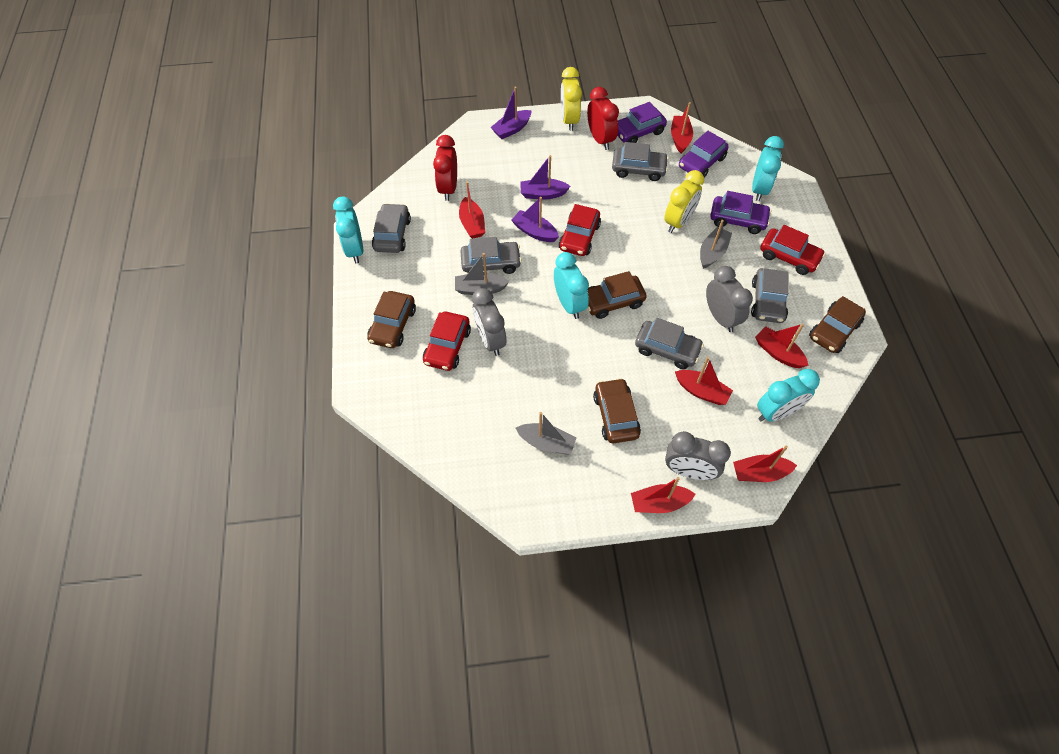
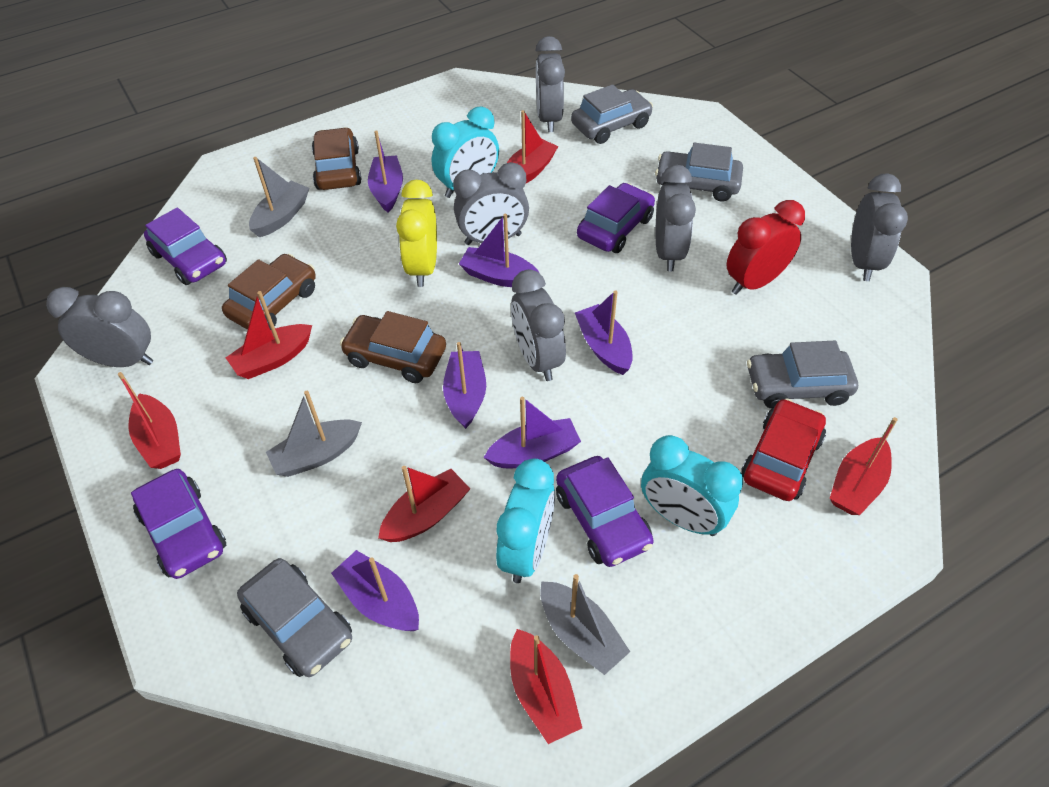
brown car: [367,291,416,348] [587,271,647,319] [593,378,641,443] [809,296,866,353] = 4 -> [222,254,316,330] [312,127,362,190] [340,311,446,383] = 3
grey car: [372,203,411,253] [460,237,522,274] [612,142,669,181] [635,318,704,369] [751,268,788,323] = 5 -> [237,558,352,677] [571,84,653,144] [655,143,743,202] [747,341,858,409] = 4
grey clock: [472,288,506,356] [665,431,731,480] [706,266,753,332] = 3 -> [46,287,153,367] [453,162,529,245] [511,270,566,381] [536,36,565,132] [656,165,696,271] [851,173,908,281] = 6
purple boat: [491,87,532,139] [511,197,559,242] [520,155,570,200] = 3 -> [331,550,419,631] [368,130,403,212] [443,342,486,429] [459,214,539,287] [483,397,581,468] [575,291,633,375] = 6
purple car: [617,102,667,143] [679,131,729,177] [710,191,771,234] = 3 -> [131,469,226,579] [144,208,227,285] [556,456,654,567] [577,183,655,253] = 4
red car: [423,312,471,371] [559,204,601,256] [760,225,825,275] = 3 -> [741,399,826,501] = 1
red clock: [433,135,457,201] [587,87,619,150] = 2 -> [726,200,805,295] = 1
turquoise clock: [333,196,363,263] [554,252,589,319] [752,136,784,201] [757,369,820,422] = 4 -> [432,106,499,198] [496,459,555,583] [641,435,743,536] = 3
yellow clock: [561,67,582,131] [664,170,704,233] = 2 -> [396,180,437,287] = 1

